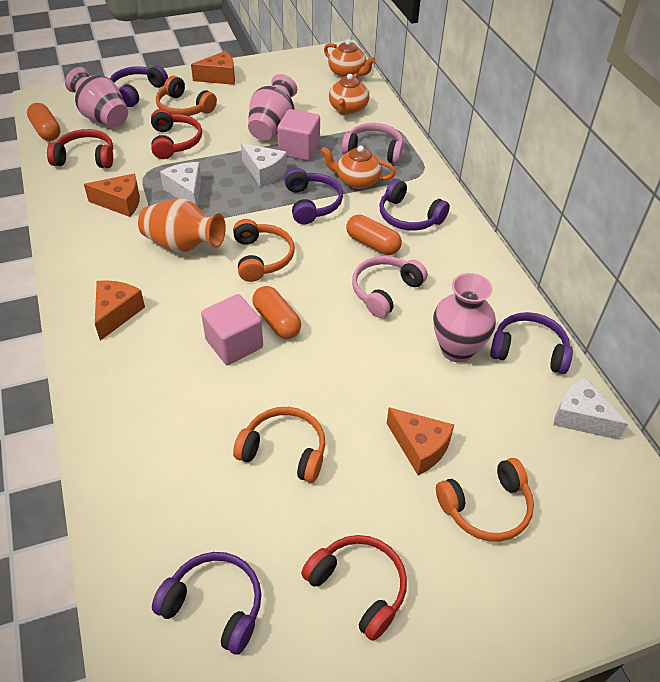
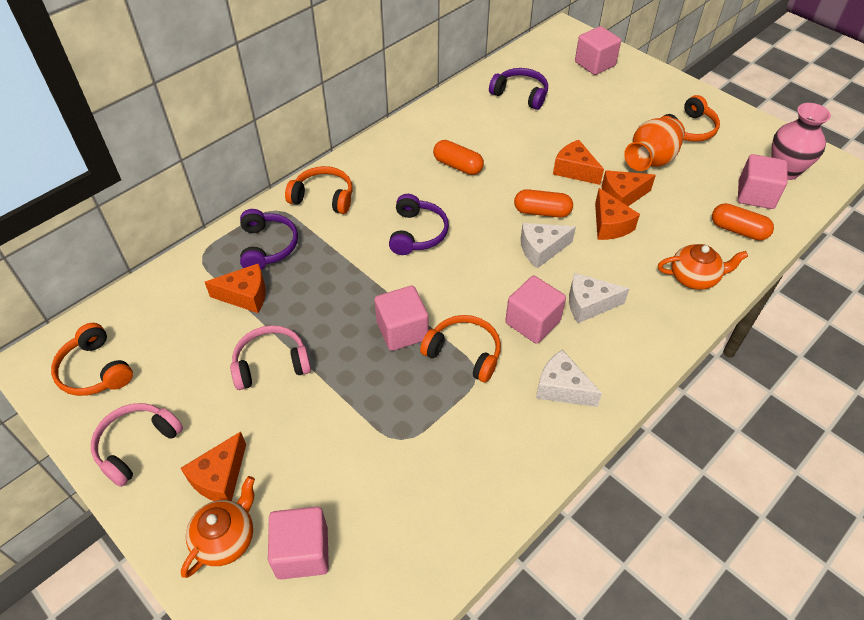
orange cheese: [84,173,140,217] [95,280,145,341] [191,51,235,85] [387,407,454,475] = 4 -> [181,431,246,501] [205,263,266,313] [553,140,604,185] [595,188,640,240] [602,170,656,206] = 5
orange teapot: [321,146,396,189] [324,39,375,78] [329,73,369,115] = 3 -> [181,476,255,578] [658,244,748,290] = 2
pink cube: [201,294,263,365] [277,109,320,161] = 2 -> [268,507,329,579] [375,286,429,351] [505,276,566,344] [575,26,621,75] [738,154,788,209] = 5
pink vase: [65,67,128,127] [248,74,297,141] [433,273,496,363] = 3 -> [771,103,831,180] = 1
purple headphones: [110,65,168,107] [152,552,261,655] [284,168,343,225] [379,179,450,231] [490,312,573,374] = 5 -> [240,209,298,270] [389,194,449,255] [489,68,548,110] = 3
red headphones: [47,129,113,168] [151,109,202,159] [301,535,407,641] = 3 -> none = 0

